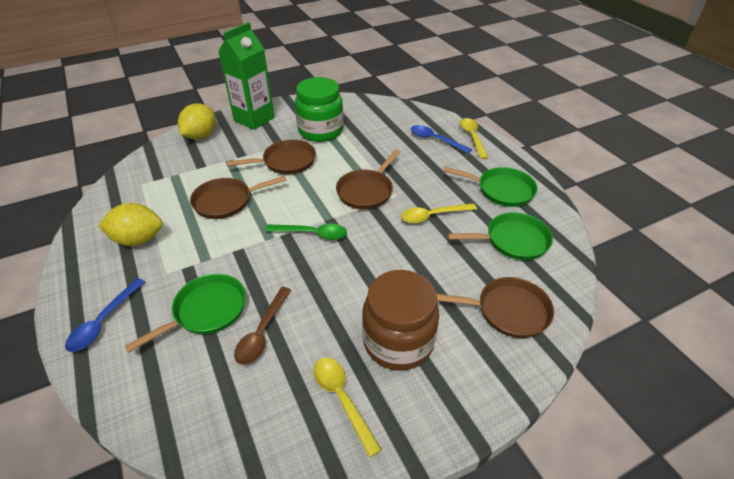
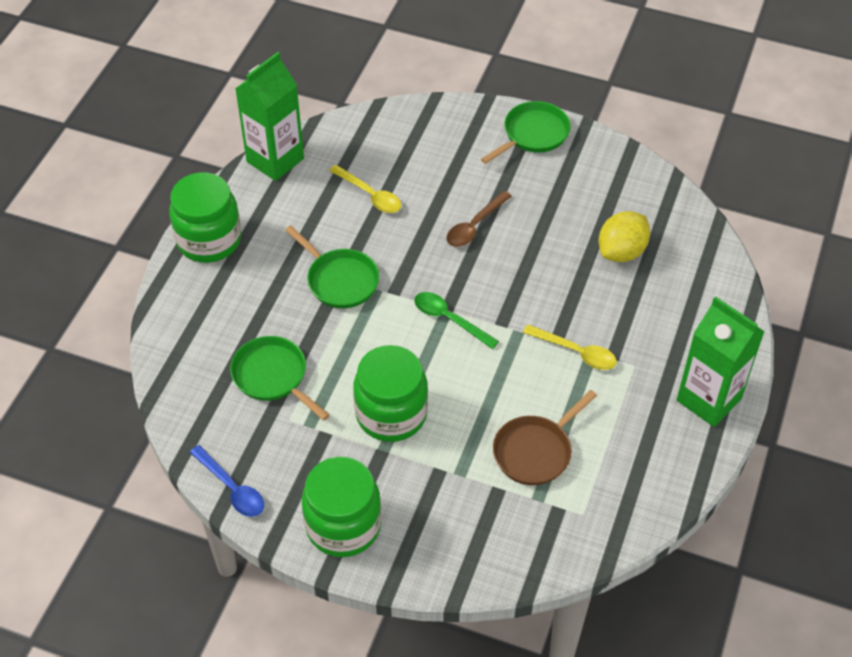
blue spoon: [65,278,145,352] [411,125,472,154] = 2 -> [190,445,264,517] = 1
brown jar: [362,270,439,371] = 1 -> none = 0
brown pan: [190,176,287,219] [226,139,316,174] [336,150,400,210] [436,277,554,338] = 4 -> [493,390,597,485] = 1
green carton: [218,22,274,130] = 1 -> [235,52,304,181] [677,296,765,427] = 2
green jar: [295,77,344,142] = 1 -> [169,172,241,263] [302,457,382,557] [353,345,428,442] = 3
yellow lemon: [99,203,163,246] [178,103,216,139] = 2 -> [599,211,650,262] = 1
yellow spoon: [313,358,382,457] [401,203,477,223] [460,118,488,159] = 3 -> [329,165,401,213] [523,324,617,370] = 2

